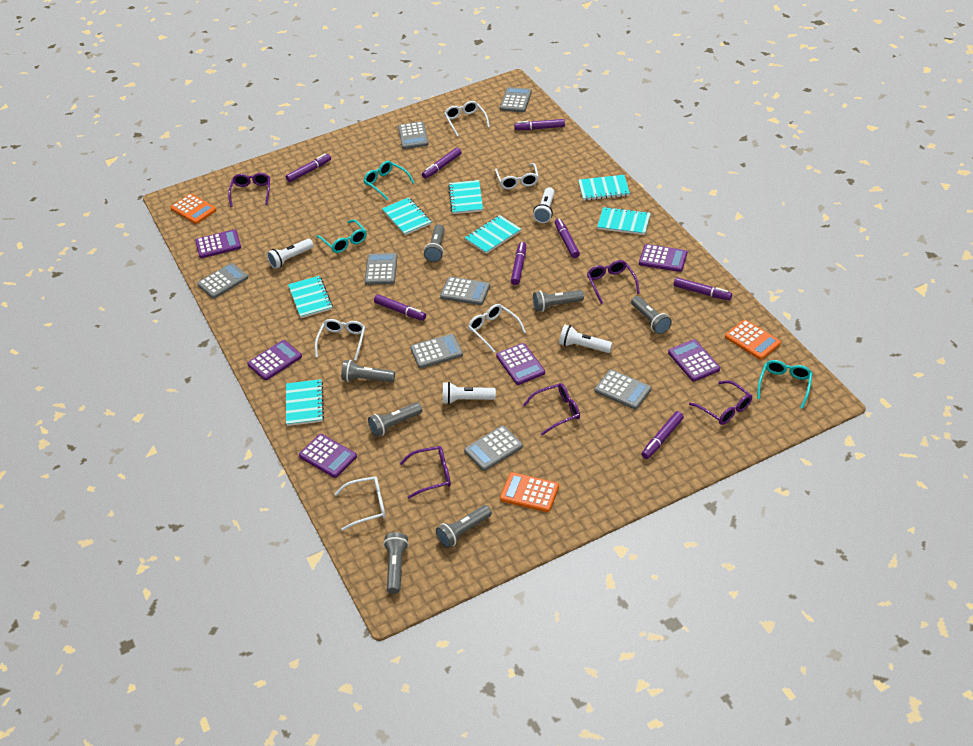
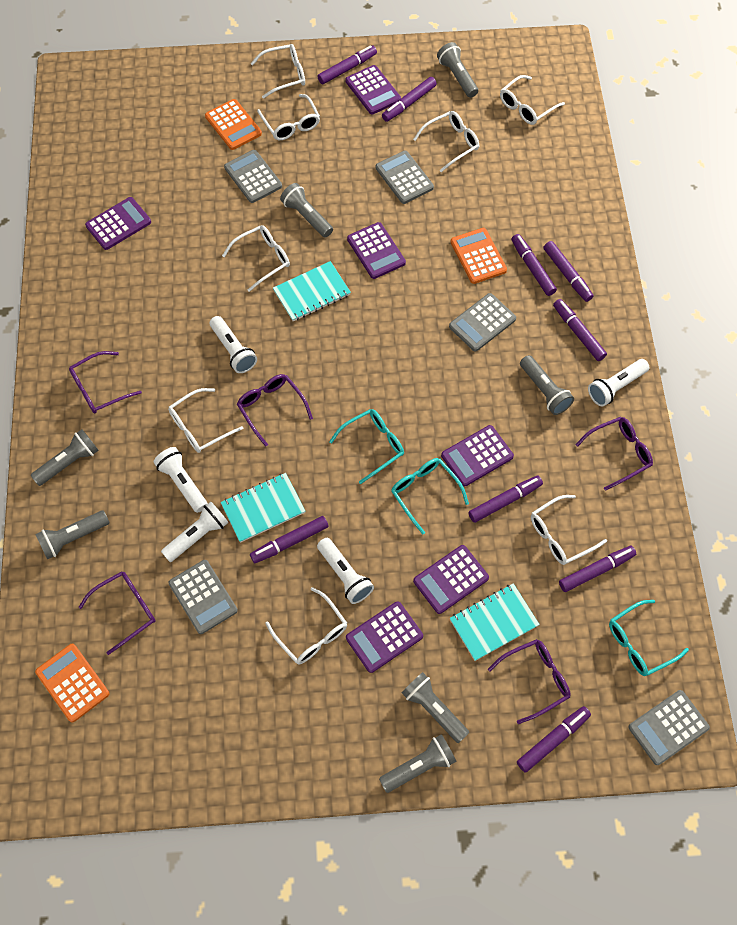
grey calculator: [197,263,248,299] [365,253,397,285] [398,122,429,149] [410,334,463,369] [440,277,490,305] [464,426,523,471] [500,87,532,112] [595,370,652,410] = 8 -> [169,560,238,634] [224,150,282,203] [376,150,434,204] [449,293,516,352] [628,690,710,765] = 5
purple marker: [286,153,331,182] [374,294,426,321] [422,147,461,179] [511,242,526,285] [514,119,565,130] [555,218,580,258] [641,411,684,459] [674,277,732,301] = 8 -> [250,516,329,563] [317,45,377,84] [382,77,437,122] [468,475,543,523] [512,234,557,296] [517,706,591,773] [543,241,593,302] [553,299,607,361] [559,546,636,592] = 9
turquoise notebook: [286,379,324,426] [288,276,333,318] [382,197,432,235] [448,180,483,214] [465,215,521,254] [578,175,630,201] [597,207,651,235] = 7 -> [221,473,305,543] [273,261,351,321] [450,583,540,661] = 3
white flashlight: [267,239,314,269] [443,382,496,405] [533,187,555,223] [559,325,612,353] = 4 -> [153,447,208,513] [161,502,229,562] [210,316,257,373] [317,538,374,604] [588,359,649,407] = 5
white glasses: [315,319,365,361] [335,476,386,531] [444,101,490,137] [468,304,526,353] [495,163,539,189] = 5 -> [168,388,243,453] [222,225,290,292] [250,44,305,99] [257,94,320,140] [265,587,347,665] [413,111,479,172] [500,75,565,125] [531,495,607,565] = 8

